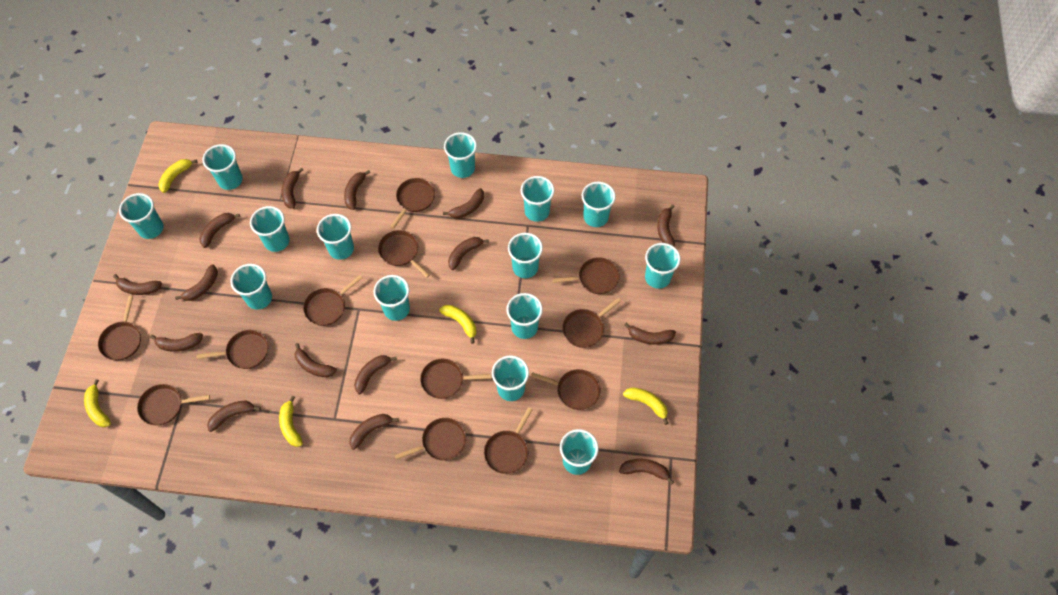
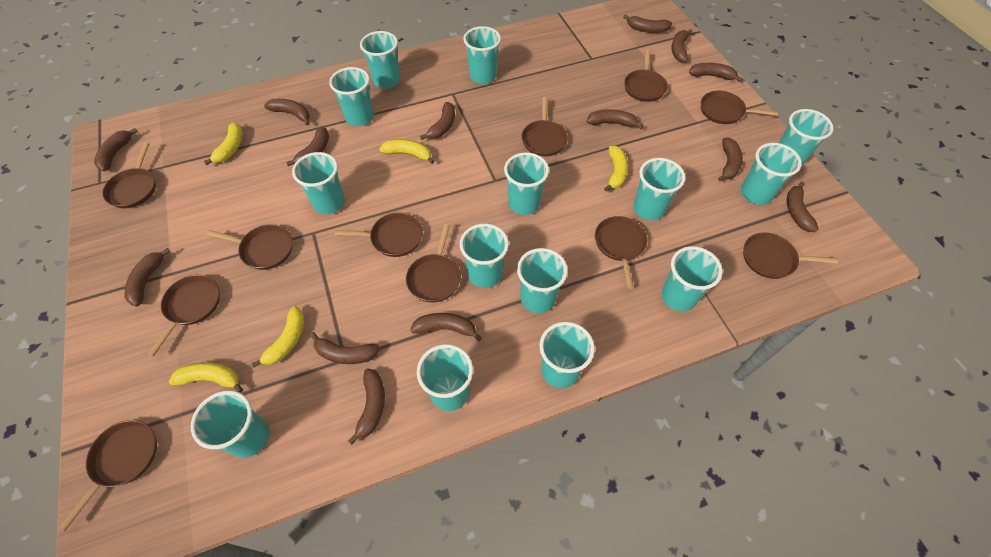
brown banana: [113,274,162,295] [150,333,203,352] [175,264,218,301] [199,213,240,248] [207,401,261,432] [281,167,303,209] [295,343,337,377] [344,170,371,210] [349,414,399,450] [354,355,397,394] [443,188,484,219] [448,237,489,270] [619,459,674,485] [624,323,676,345] [657,204,675,246] = 15 -> [94,128,138,171] [124,248,171,307] [264,99,310,125] [286,127,329,166] [310,332,380,364] [348,368,385,445] [410,313,482,341] [420,102,455,140] [587,109,643,129] [623,14,672,33] [671,29,692,63] [689,63,743,82] [718,138,743,181] [787,182,818,232] = 14
brown pan: [98,296,141,361] [137,384,210,425] [196,330,268,369] [303,275,362,326] [378,230,430,278] [390,178,435,229] [395,418,466,460] [420,359,491,399] [484,407,533,474] [531,369,601,410] [553,257,620,294] [562,298,621,348] = 12 -> [58,420,157,531] [102,142,156,208] [147,275,220,357] [207,224,293,270] [335,213,423,257] [406,224,461,303] [521,97,568,156] [595,216,648,289] [624,49,668,102] [701,91,778,124] [743,233,838,279] = 11

